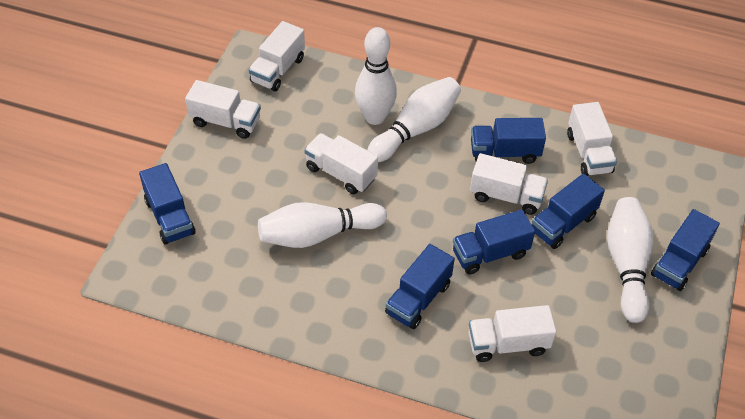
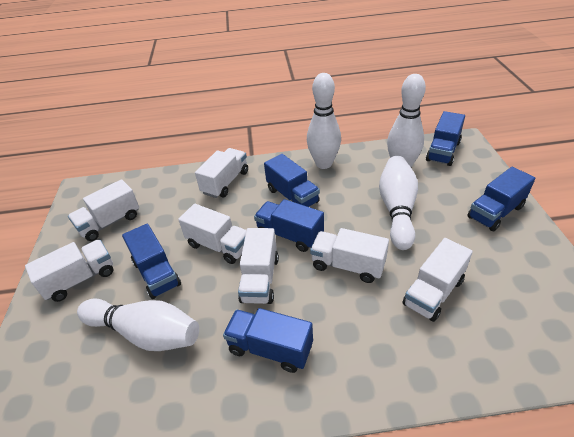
white truck: [185,80,261,139] [249,21,305,92] [304,133,378,194] [469,305,556,362] [470,153,548,215] [567,102,617,176] = 6 -> [25,240,113,302] [68,179,139,241] [178,204,246,264] [195,148,248,198] [238,228,279,304] [310,228,389,283] [403,238,473,322] = 7

